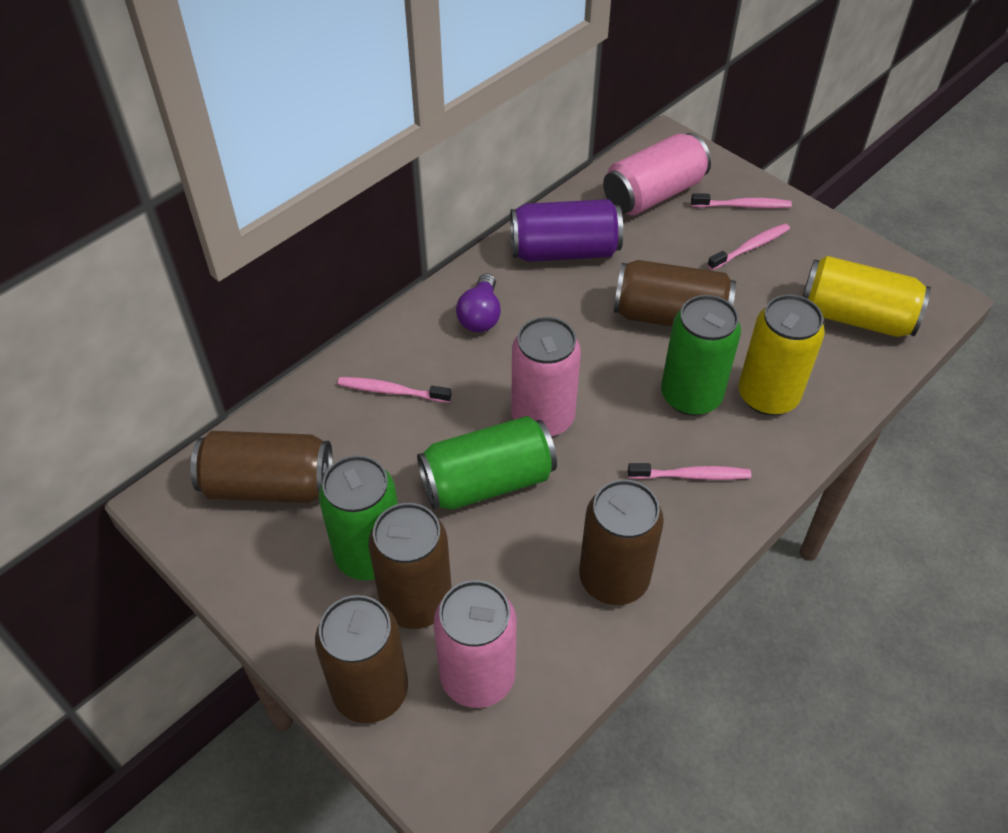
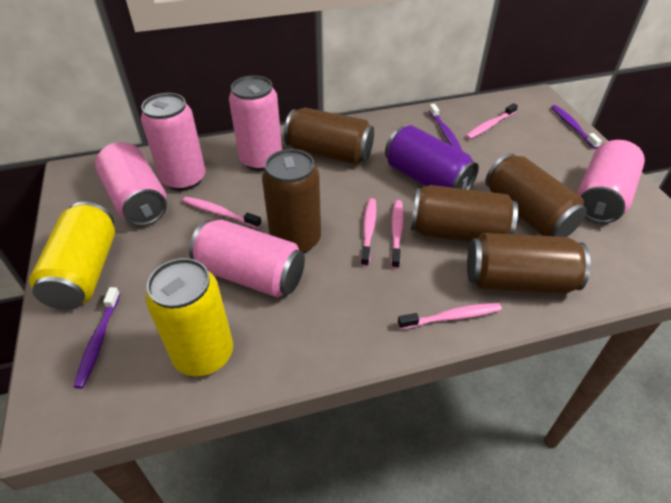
green can: [319,455,398,580] [417,416,557,510] [661,295,741,416] = 3 -> none = 0
pink can: [433,580,517,708] [511,317,581,437] [603,133,711,216] = 3 -> [95,142,167,226] [141,93,206,191] [189,220,305,297] [229,75,282,171] [577,140,645,223] = 5
pink toothbrush: [338,377,452,403] [628,463,751,480] [691,194,792,208] [707,223,790,270] = 4 -> [183,197,262,228] [361,198,376,267] [391,200,404,269] [398,303,502,329] [466,103,518,139] = 5
purple light bulb: [456,273,501,332] = 1 -> none = 0
purple toothbrush: none = 0 -> [74,287,120,389] [429,104,462,151] [551,105,602,149] = 3

